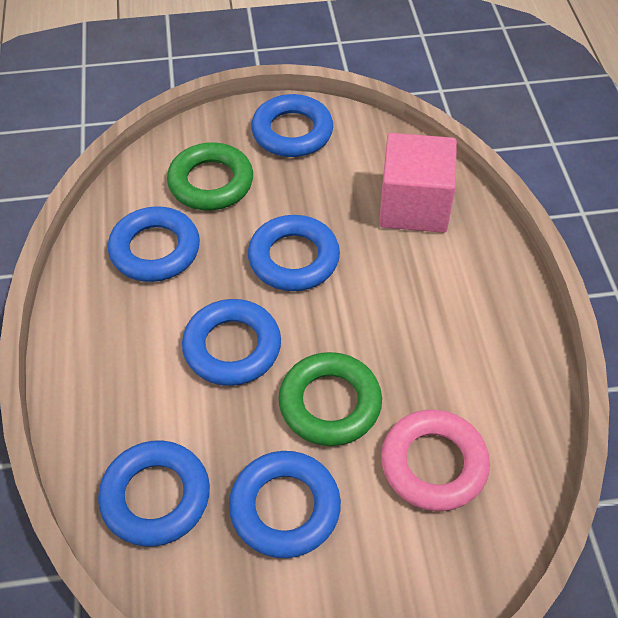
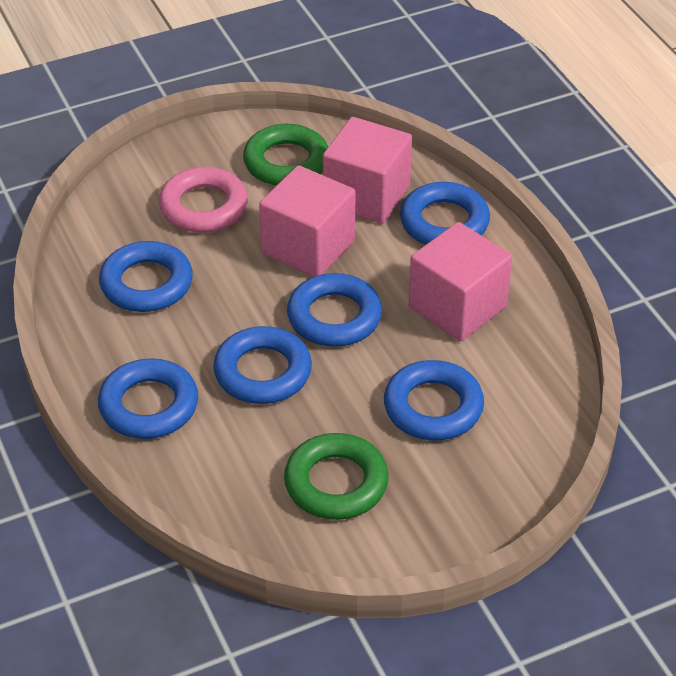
pink cube: [379,133,457,233] = 1 -> [259,165,355,277] [323,117,412,224] [409,222,512,341] = 3

